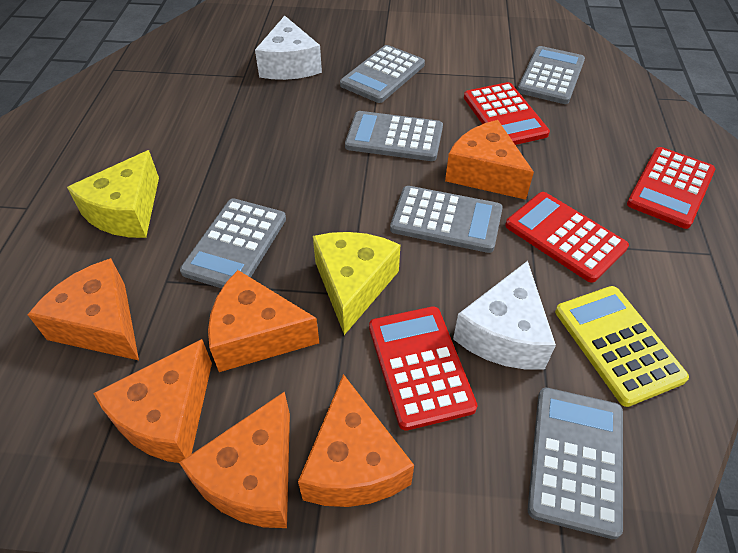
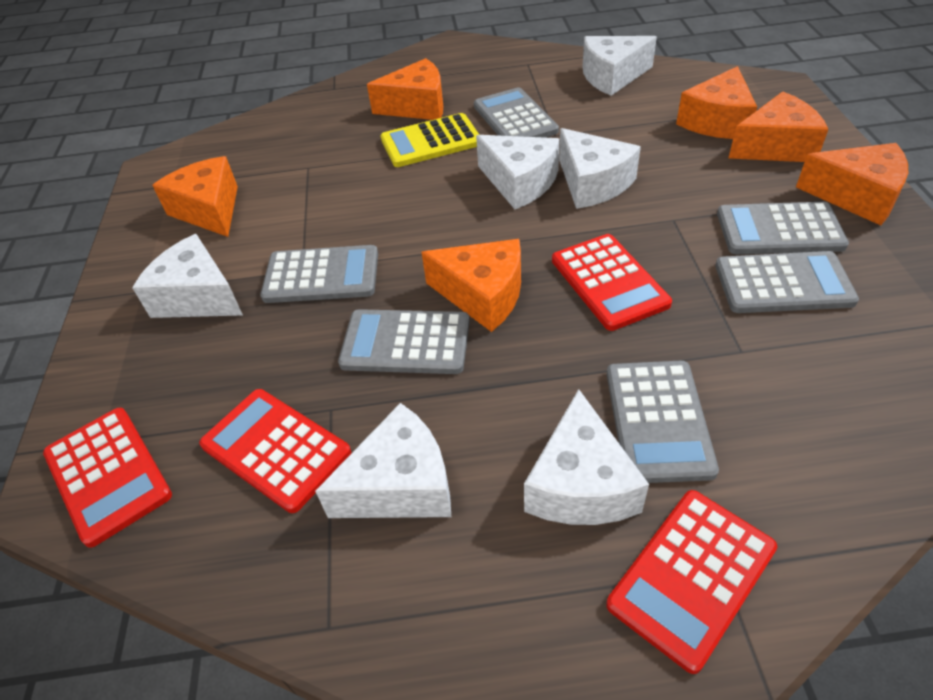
white cheese: [255,16,322,80] [453,261,556,370] = 2 -> [132,234,243,318] [315,403,451,518] [476,135,560,209] [524,389,649,525] [559,128,641,209] [582,36,657,96] = 6
yellow cheese: [67,150,159,238] [313,232,400,335] = 2 -> none = 0

